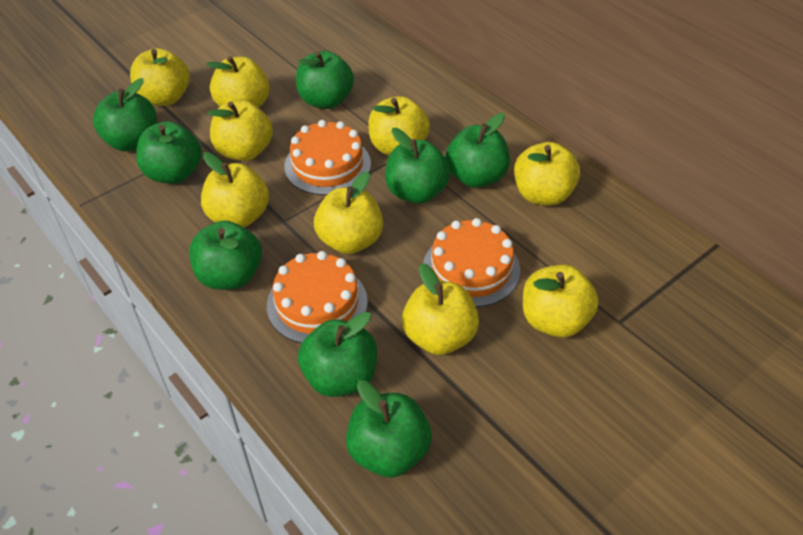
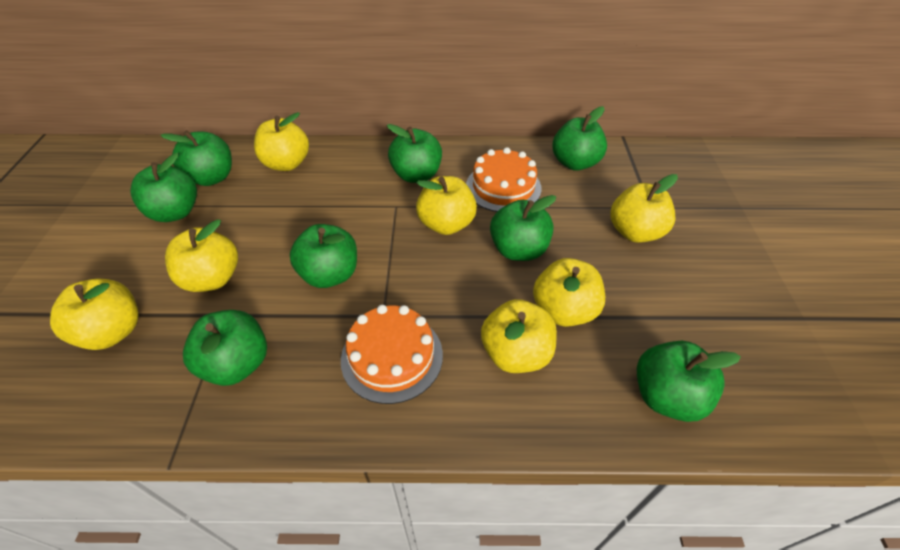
orange cake: [267,251,368,343] [284,120,371,195] [423,218,520,307] = 3 -> [341,305,443,404] [466,147,542,212] = 2
yellow apple: [130,48,190,106] [201,152,269,227] [206,56,270,108] [208,100,273,161] [314,171,383,254] [368,96,430,155] [402,263,479,355] [514,142,580,206] [523,265,599,338] = 9 -> [50,278,139,350] [165,219,238,292] [254,112,309,171] [416,176,477,235] [481,299,557,373] [533,258,605,327] [610,174,678,243] = 7

